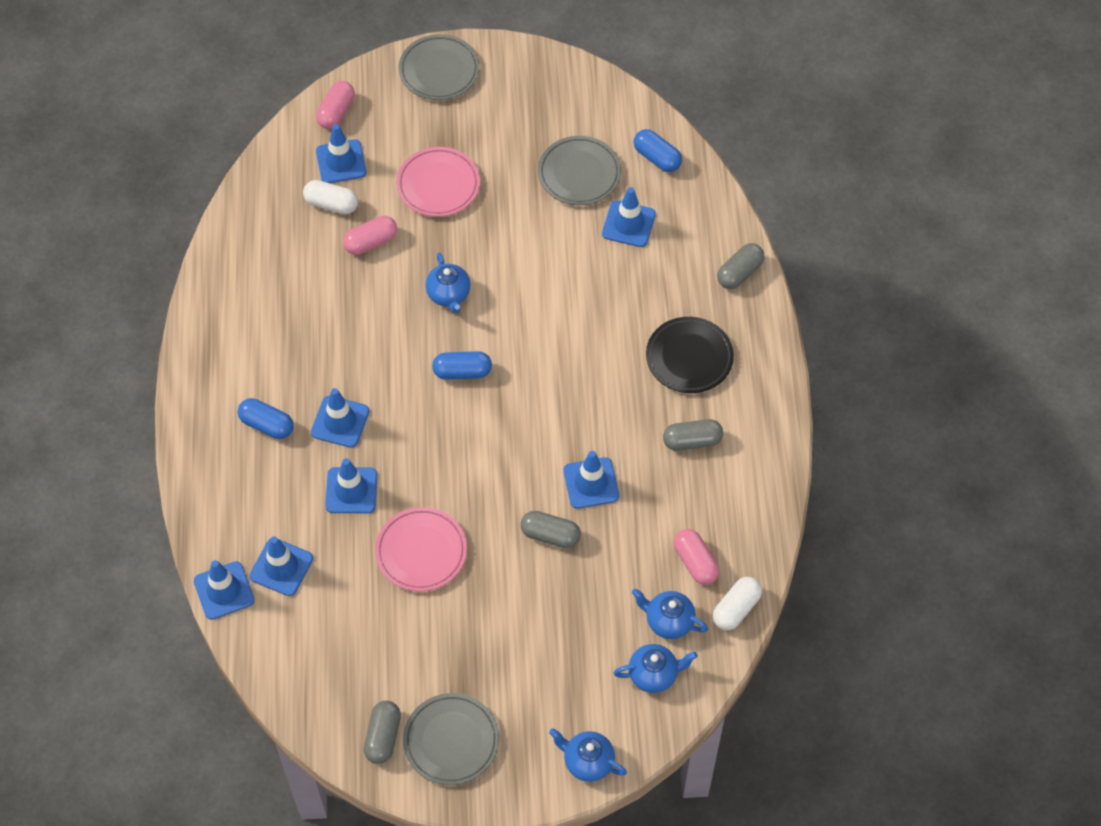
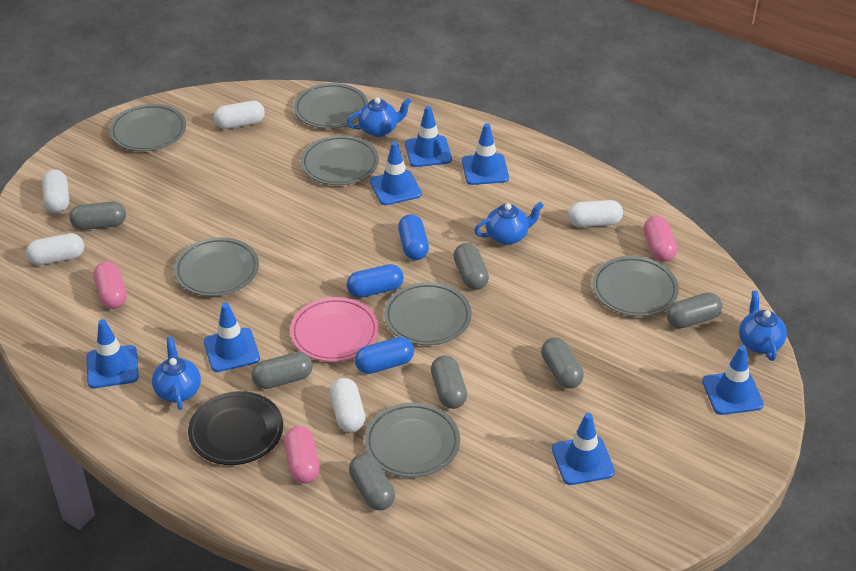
grey capsule: [364,701,401,764] [520,511,581,548] [663,419,723,451] [717,243,764,289] = 4 -> [70,201,126,230] [252,352,313,389] [349,454,395,510] [431,355,467,409] [453,243,489,290] [541,337,584,389] [666,293,722,328] = 7
grey plate: [398,34,480,100] [403,693,499,785] [538,136,621,205] = 3 -> [110,104,186,151] [174,237,259,296] [294,83,368,129] [301,135,379,185] [365,402,460,478] [384,282,472,345] [592,256,679,317] = 7
pink plate: [375,507,467,592] [396,147,480,217] = 2 -> [290,297,379,362] = 1
white capsule: [303,180,358,214] [713,577,762,630] = 2 -> [26,233,84,265] [42,169,69,213] [214,101,265,129] [330,378,366,432] [568,200,623,227] = 5

